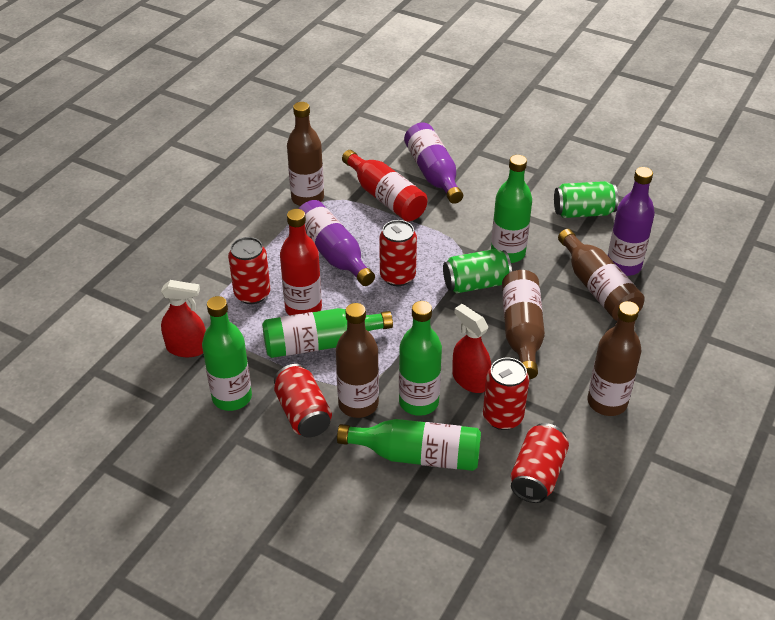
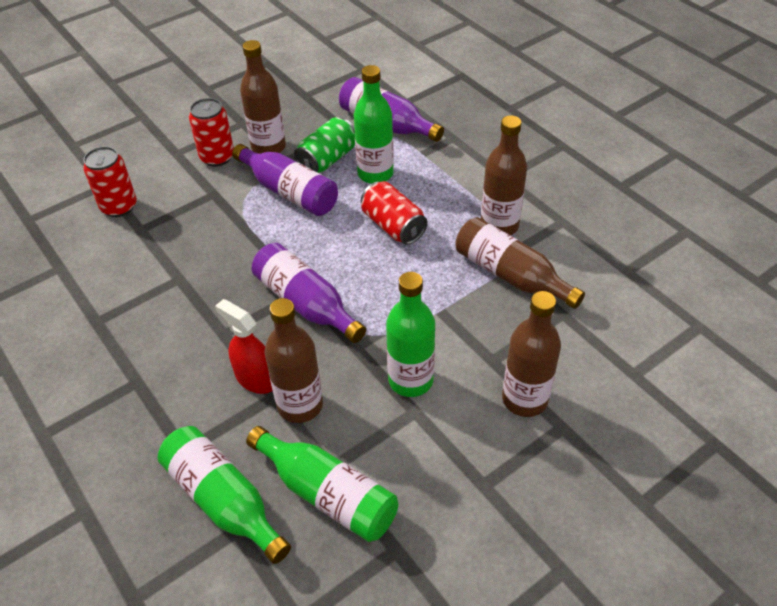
green bottle: [202,296,252,411] [262,308,393,358] [337,419,481,471] [399,301,442,416] [491,155,532,263] = 5 -> [158,426,291,564] [246,426,398,542] [354,65,394,184] [386,272,435,397] = 4
green can: [443,249,512,293] [554,181,618,218] = 2 -> [294,117,355,173] = 1
red bottle: [280,209,322,315] [342,150,427,222] = 2 -> none = 0
red can: [228,237,270,304] [274,364,332,437] [379,220,417,286] [483,358,529,430] [511,423,569,503] = 5 -> [83,146,137,217] [189,98,234,167] [361,181,428,245] = 3
red spray bottle: [161,280,206,357] [452,304,491,393] = 2 -> [215,299,273,394] = 1

